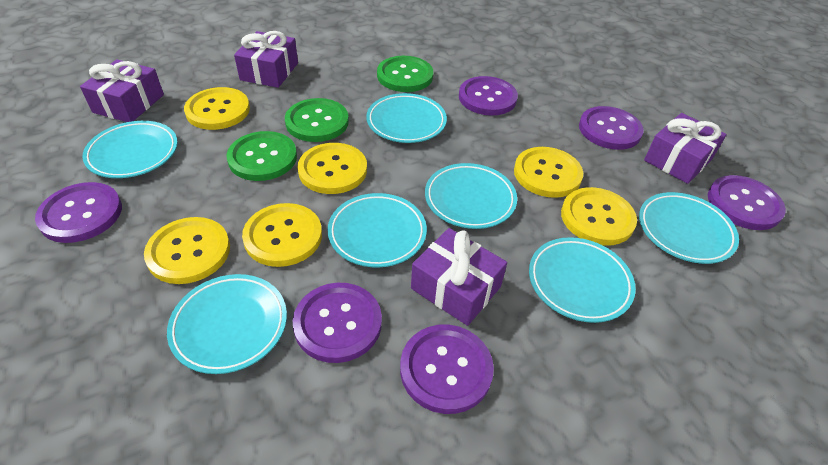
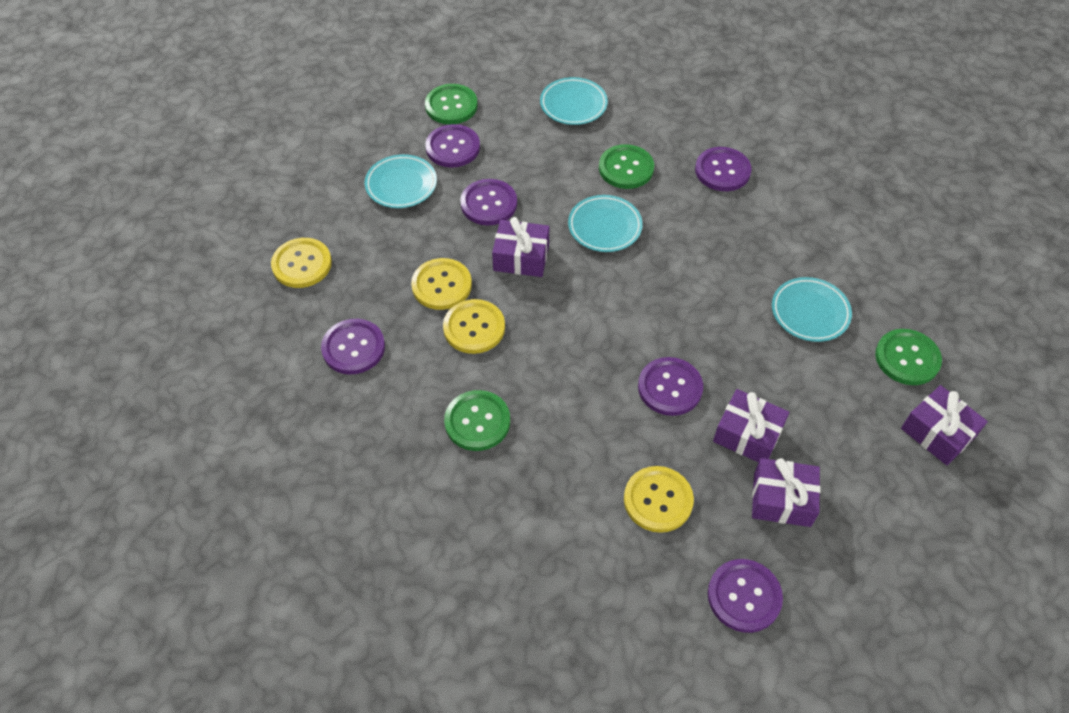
green button: [226,131,297,181] [285,98,349,142] [377,56,433,92] = 3 -> [425,84,478,125] [444,390,510,451] [599,144,654,189] [875,329,942,385] = 4
turquoise plate: [82,121,178,178] [167,274,287,374] [327,193,427,268] [366,93,447,143] [425,163,517,229] [529,237,636,323] [639,192,739,264] = 7 -> [365,154,437,208] [540,77,608,125] [568,195,643,252] [772,277,852,342] = 4
yellow button: [144,217,230,284] [184,87,250,130] [242,203,322,267] [297,143,367,194] [514,147,583,198] [561,187,637,246] = 6 -> [271,238,332,288] [411,258,472,310] [443,299,505,354] [624,466,694,533] = 4

